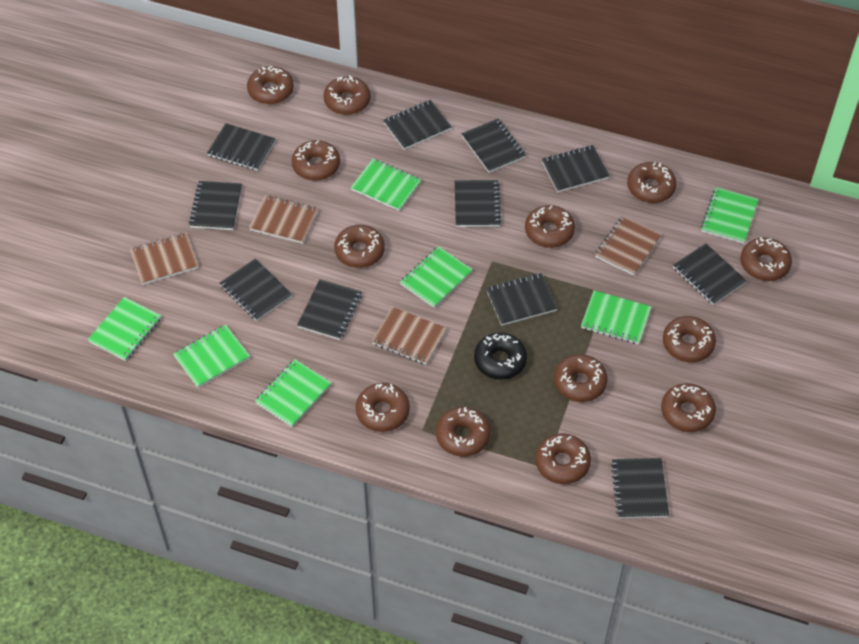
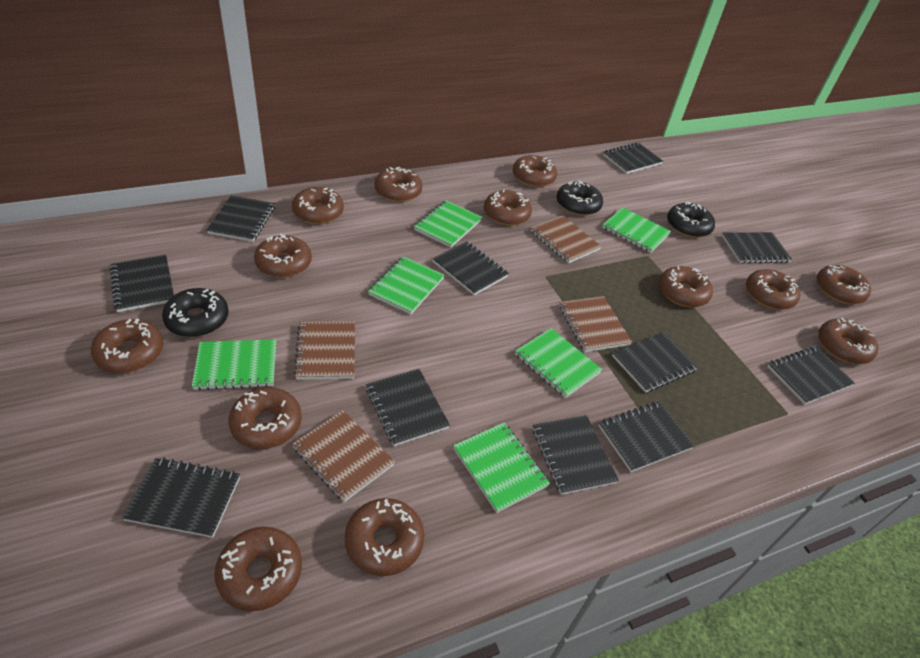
black donut: [474,332,527,380] = 1 -> [162,288,229,337] [557,180,603,216] [667,202,715,238] = 3
green notebook: [88,297,161,361] [173,325,250,388] [255,359,331,427] [351,159,421,211] [400,246,473,308] [581,290,651,344] [701,187,759,244] = 7 -> [192,339,276,390] [368,256,444,314] [414,200,482,248] [453,423,550,513] [515,328,602,398] [602,207,671,253] = 6

